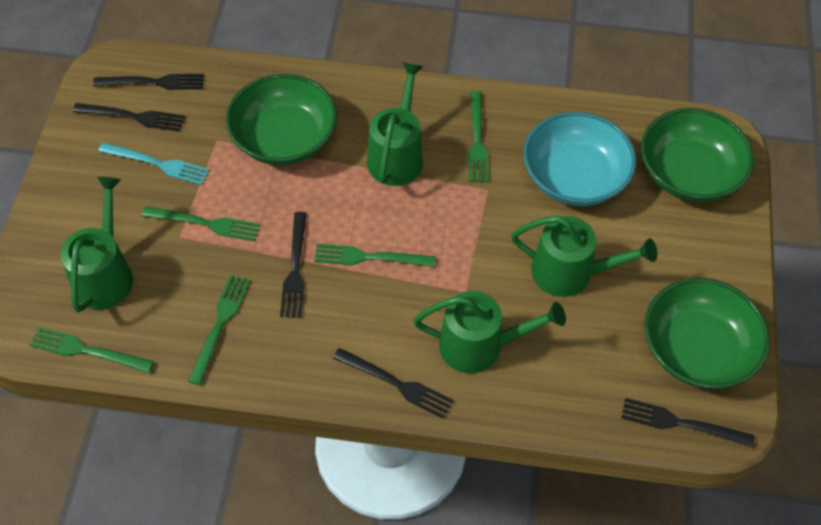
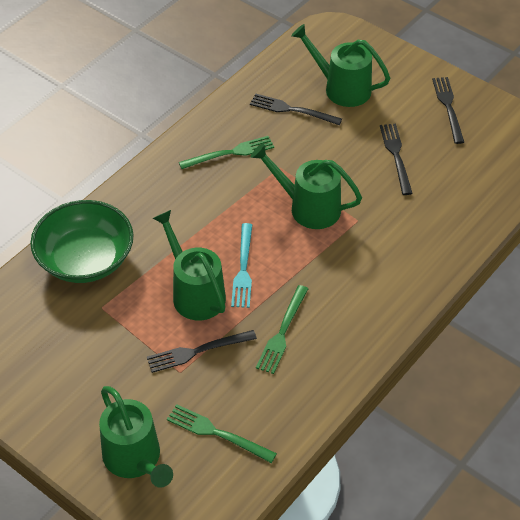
black fork: [73,103,185,131] [93,74,204,90] [280,212,307,318] [333,348,453,418] [621,398,755,448] = 5 -> [147,330,257,373] [250,93,342,125] [380,124,413,195] [432,77,464,144] = 4
green bowl: [226,74,337,165] [641,108,754,202] [644,278,770,389] = 3 -> [30,200,134,283] = 1
green fork: [30,327,154,373] [142,206,260,242] [188,275,250,385] [314,244,435,267] [468,91,489,182] = 5 -> [167,404,277,463] [179,136,274,169] [256,285,308,374] = 3
turquoise bowl: [523,112,636,206] = 1 -> none = 0

